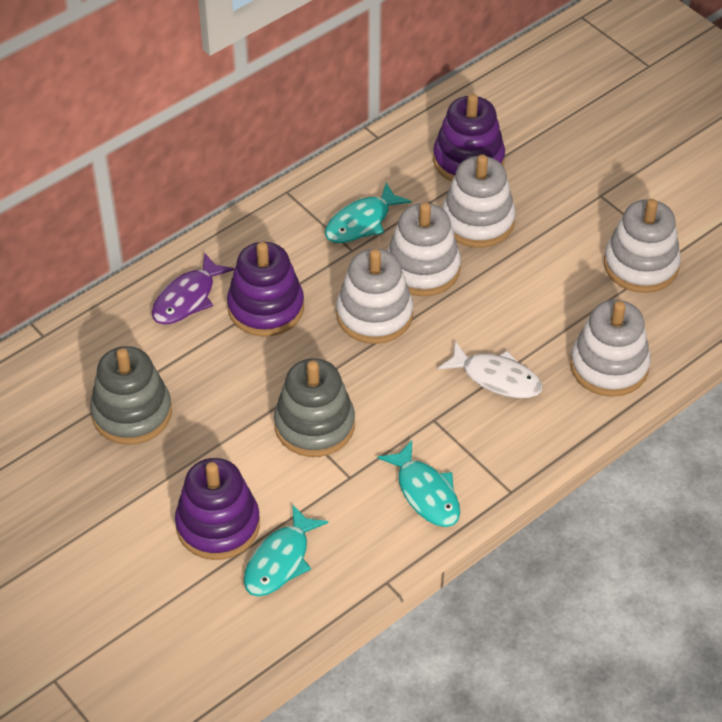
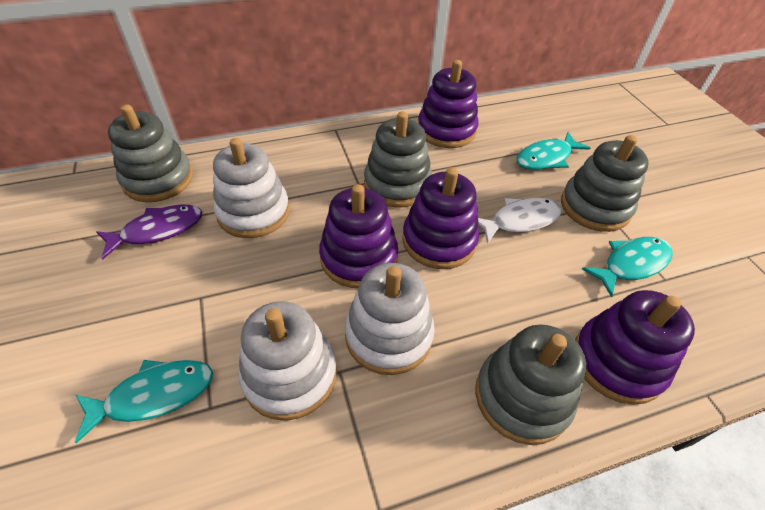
grey stacking toy: [90,346,172,445] [274,358,355,457] = 2 -> [108,104,193,202] [364,111,432,208] [475,325,586,445] [561,135,649,232] = 4
purple stacking toy: [175,458,260,560] [227,242,304,337] [433,94,505,182] = 3 -> [319,184,398,288] [402,168,479,269] [418,60,479,148] [575,290,695,405] = 4
white stacking toy: [336,249,413,344] [387,202,461,296] [442,155,516,248] [570,300,651,397] [604,199,681,293] = 5 -> [213,138,290,238] [238,301,337,421] [345,263,435,375] = 3

